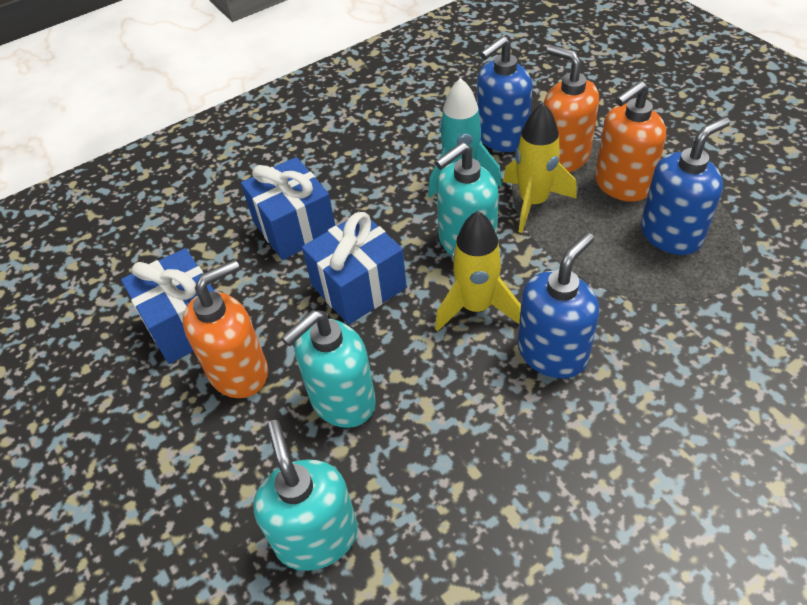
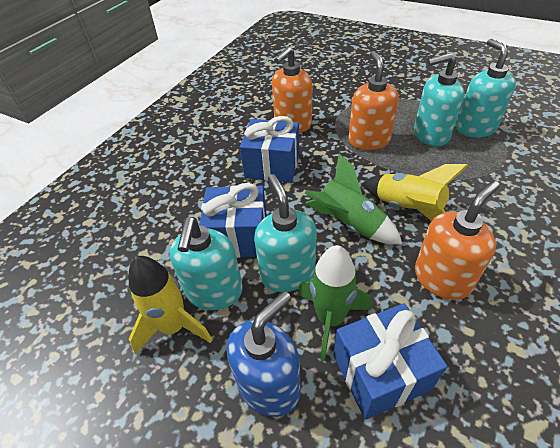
blue soap dispenser: [477,36,533,152] [518,232,600,378] [641,117,730,255] = 3 -> [227,291,301,417] = 1
green rocket: none = 0 -> [298,245,372,361] [305,153,402,245] = 2
turquoise rocket: [428,78,502,198] = 1 -> none = 0
turquoise soap dispenser: [253,420,358,571] [281,310,376,428] [435,142,499,255] = 3 -> [169,217,243,310] [254,174,317,292] [414,53,464,146] [456,39,516,138] = 4

